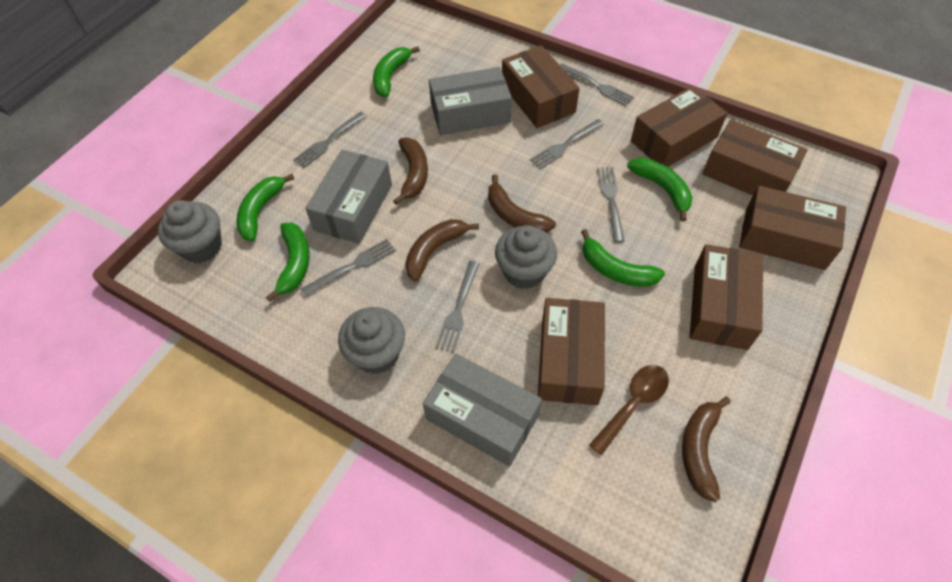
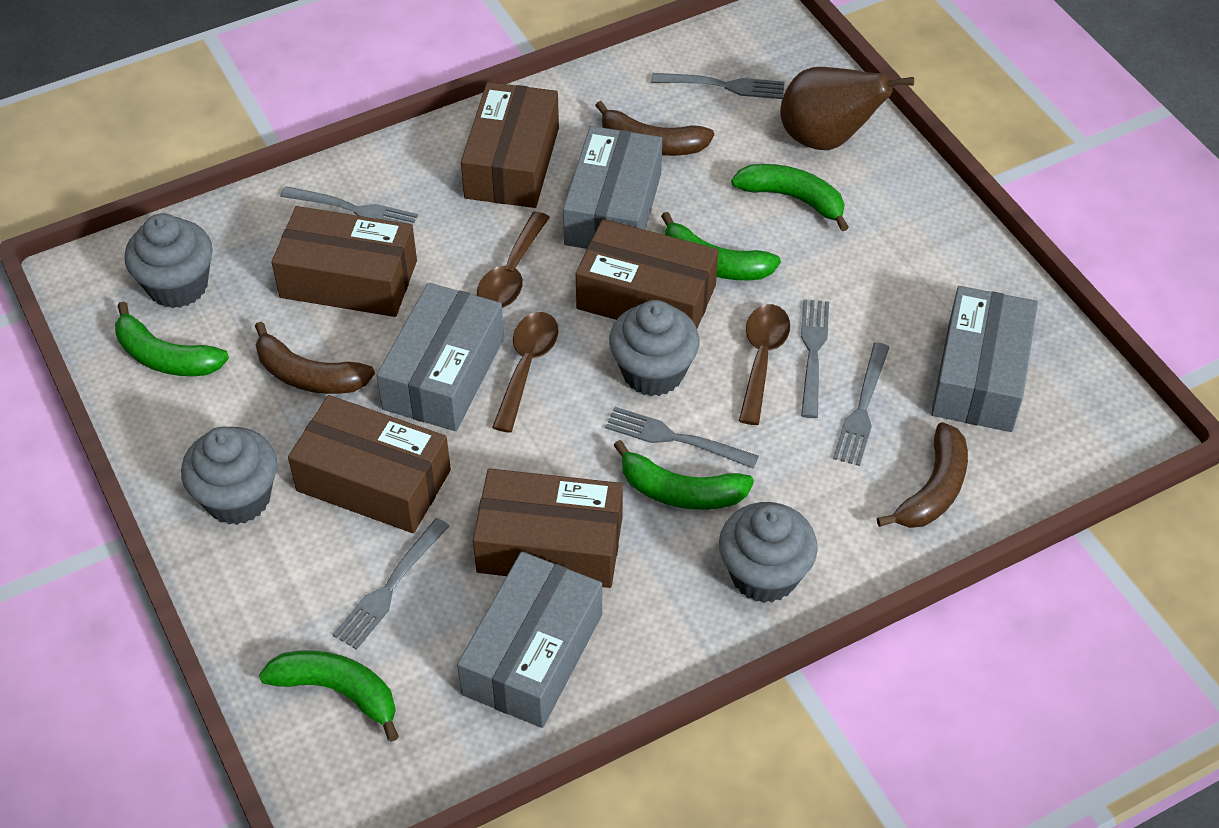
brown banana: [393,138,428,205] [405,219,479,281] [488,175,556,233] [682,397,731,502] = 4 -> [255,322,375,394] [595,101,714,156] [877,422,968,528] = 3
brown box: [502,45,580,128] [538,298,605,405] [631,86,727,167] [690,244,763,350] [702,120,808,195] [739,186,846,270] = 6 -> [272,206,417,317] [288,395,451,533] [461,82,559,208] [473,469,623,588] [576,219,718,328] = 5
brown pear: none = 0 -> [780,67,914,150] = 1
brown spoon: [589,365,669,455] = 1 -> [477,212,550,308] [492,312,559,433] [739,304,790,425] = 3
grey box: [305,150,392,244] [422,353,542,467] [429,67,512,135] = 3 -> [376,283,504,431] [457,552,602,728] [563,126,662,249] [931,286,1038,432] = 4
grey cupcake: [158,200,222,263] [338,307,405,374] [495,225,557,289] = 3 -> [124,213,213,308] [181,426,277,525] [609,300,700,396] [719,502,818,603] = 4

